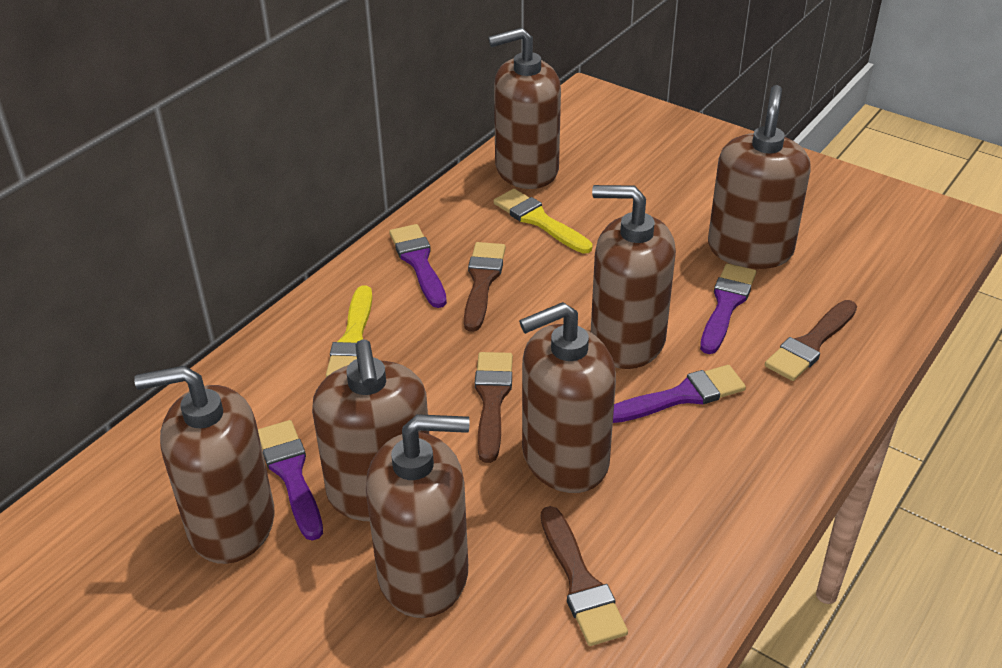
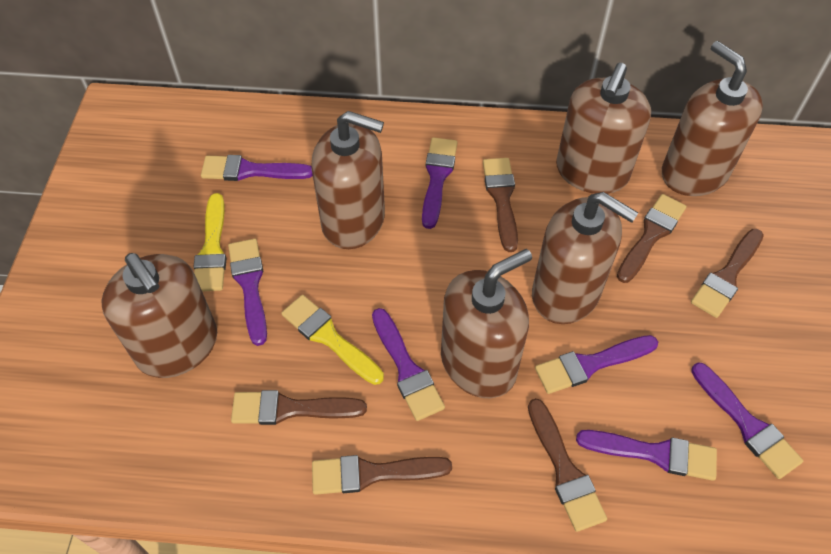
brown brush: [464,242,506,332] [475,352,513,463] [541,506,628,646] [765,300,857,381] = 4 -> [231,390,367,425] [312,455,452,495] [483,158,518,252] [528,398,607,532] [617,194,686,283] [691,229,764,318] = 6
brown soap dispenser: [134,366,275,564] [312,339,429,521] [366,414,470,618] [488,28,561,189] [519,302,616,493] [591,185,676,369] [708,85,811,269] = 7 -> [101,253,217,378] [311,111,385,249] [441,249,532,398] [532,192,638,324] [556,63,651,194] [662,41,763,196] = 6
purple brush: [258,420,323,541] [389,224,447,308] [613,365,746,423] [700,263,756,354] = 4 -> [201,155,313,181] [228,239,267,346] [372,308,445,421] [422,137,457,229] [535,335,658,394] [576,430,717,481] [691,362,803,479] = 7

